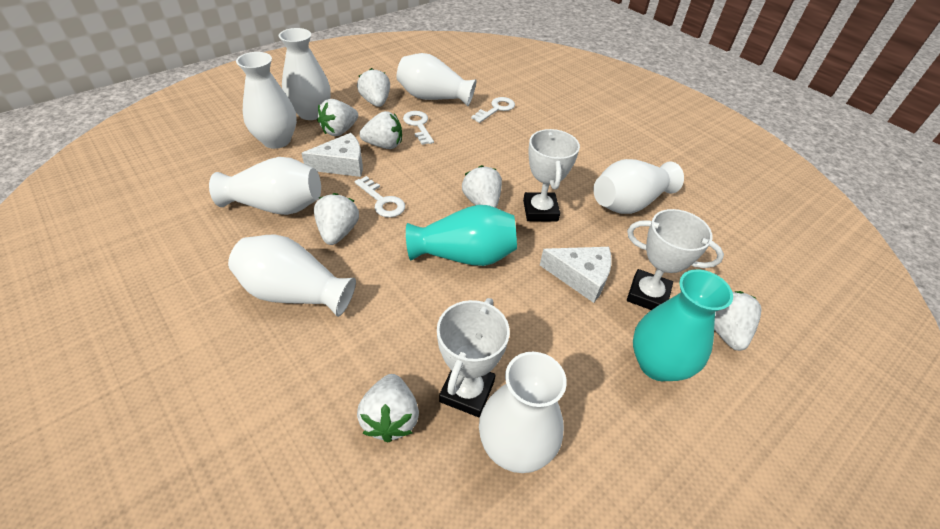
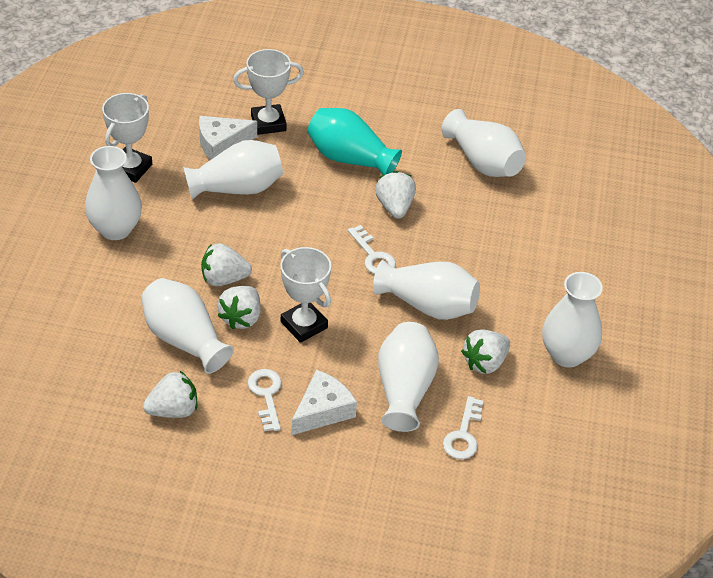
turquoise vase: [406,205,517,266] [633,269,733,381] = 2 -> [307,108,402,175] = 1
white strawberry: [314,193,359,245] [317,99,358,136] [357,68,390,107] [357,374,419,443] [359,111,402,149] [462,165,502,208] [714,291,761,351] = 7 -> [143,371,197,418] [201,243,252,286] [217,286,261,329] [375,171,416,219] [461,329,510,374] = 5

